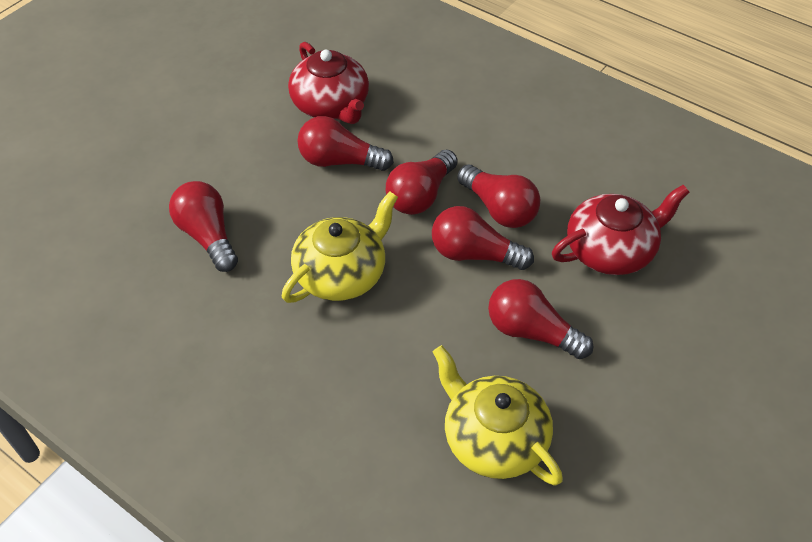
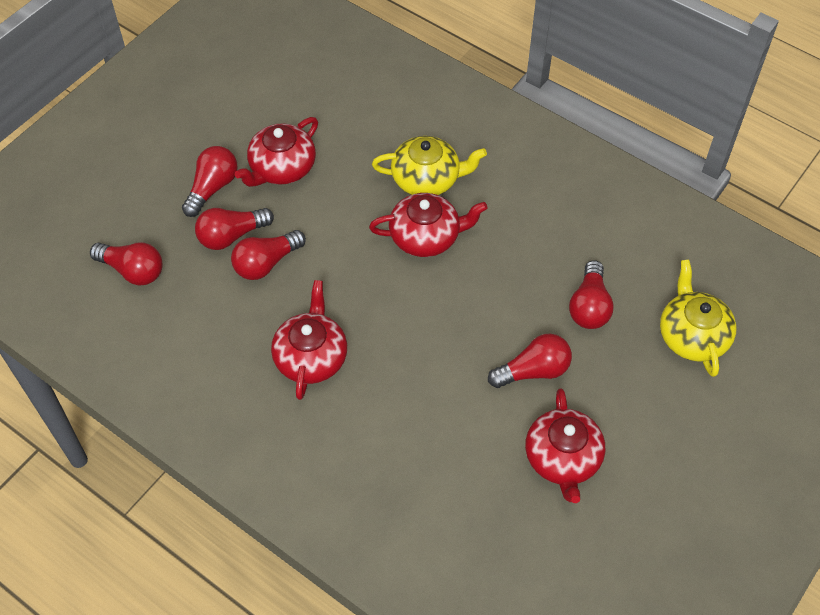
red teapot: [288,42,369,124] [552,185,689,275] = 2 -> [235,117,318,187] [271,280,347,400] [369,193,487,257] [525,388,605,503] = 4

